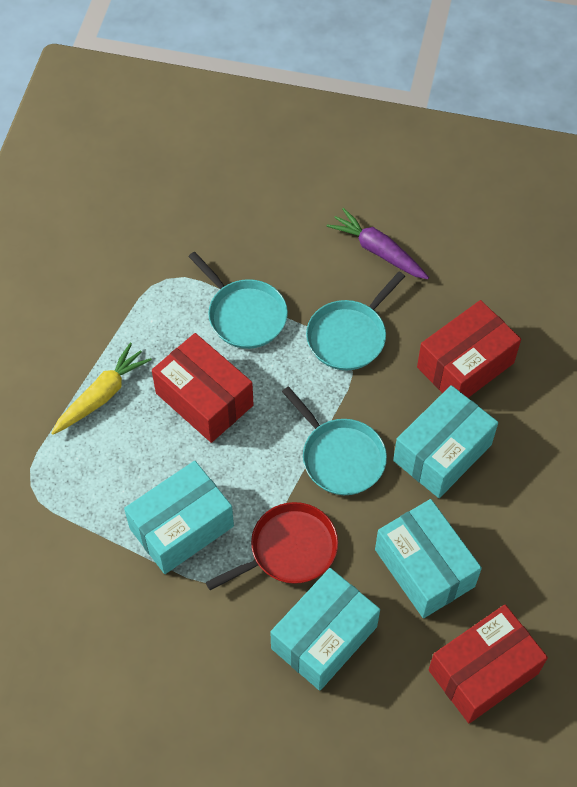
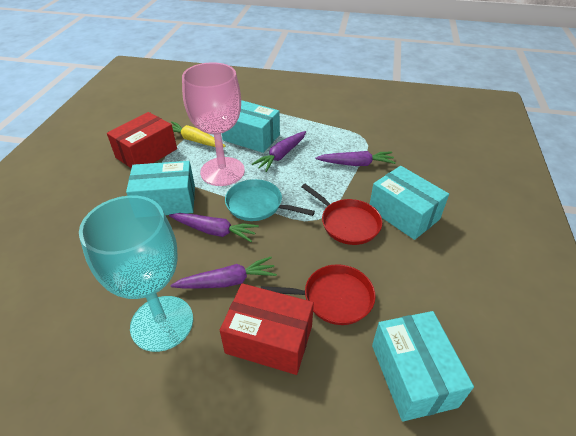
pink goblet: none = 0 -> [182,62,245,186] = 1
purple carrot: [327,208,429,279] = 1 -> [169,213,259,242] [170,257,277,288] [252,131,306,172] [315,151,396,166] = 4
red box: [152,333,254,443] [417,300,521,398] [429,605,548,723] = 3 -> [107,112,177,168] [220,283,314,375] = 2
red pan: [206,502,338,590] = 1 -> [261,264,376,325] [301,184,382,245] = 2
turquoise goblet: none = 0 -> [79,196,193,352] = 1
turquoise pan: [188,252,288,349] [282,386,387,495] [306,272,405,370] = 3 -> [225,179,315,221] = 1

